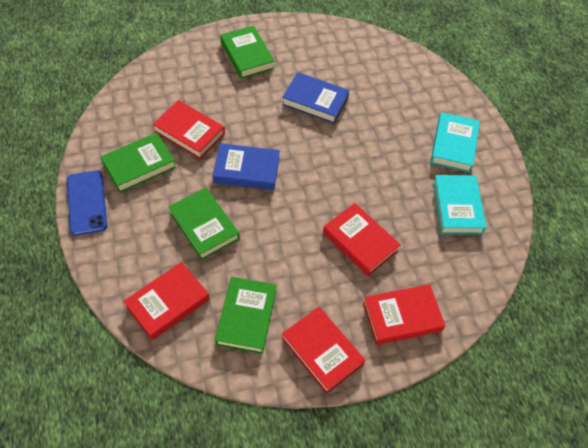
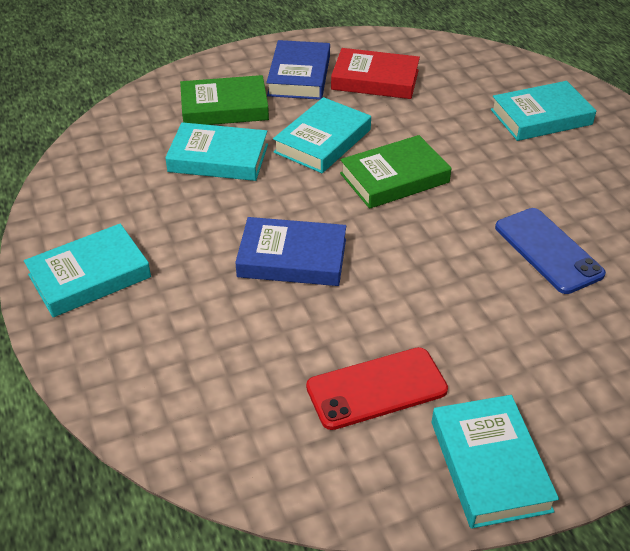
green book: [101,133,176,193] [168,187,240,260] [215,277,277,354] [220,25,275,79] = 4 -> [180,75,269,125] [340,135,452,209] = 2
red book: [124,262,210,340] [153,100,225,159] [282,307,365,394] [323,203,401,276] [363,284,445,345] = 5 -> [331,48,420,99] = 1
red phone: none = 0 -> [306,347,448,430] = 1
turquoise book: [430,112,480,173] [433,175,487,234] = 2 -> [24,224,151,317] [165,122,268,181] [273,97,371,173] [432,395,559,529] [491,81,597,141] = 5

